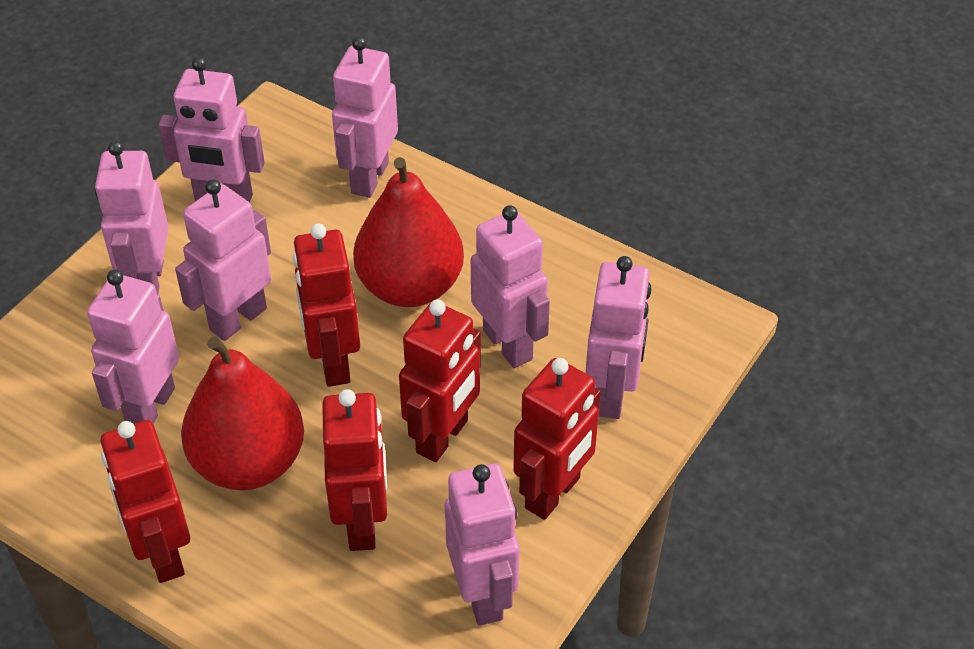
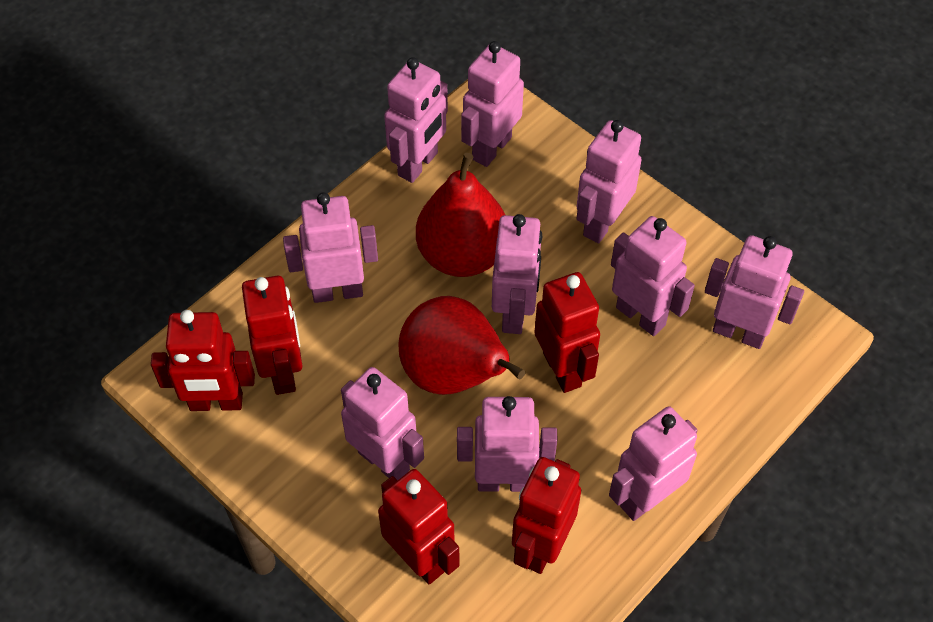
pink robot: [87,269,179,424] [95,141,168,294] [159,57,264,202] [175,179,271,341] [332,36,398,198] [445,463,520,626] [471,205,550,368] [585,256,651,419] = 8 -> [283,192,378,303] [341,367,424,480] [384,57,448,183] [457,396,557,492] [461,41,524,167] [492,214,542,334] [576,120,642,243] [609,406,697,521] [611,216,695,336] [705,235,804,349] = 10

